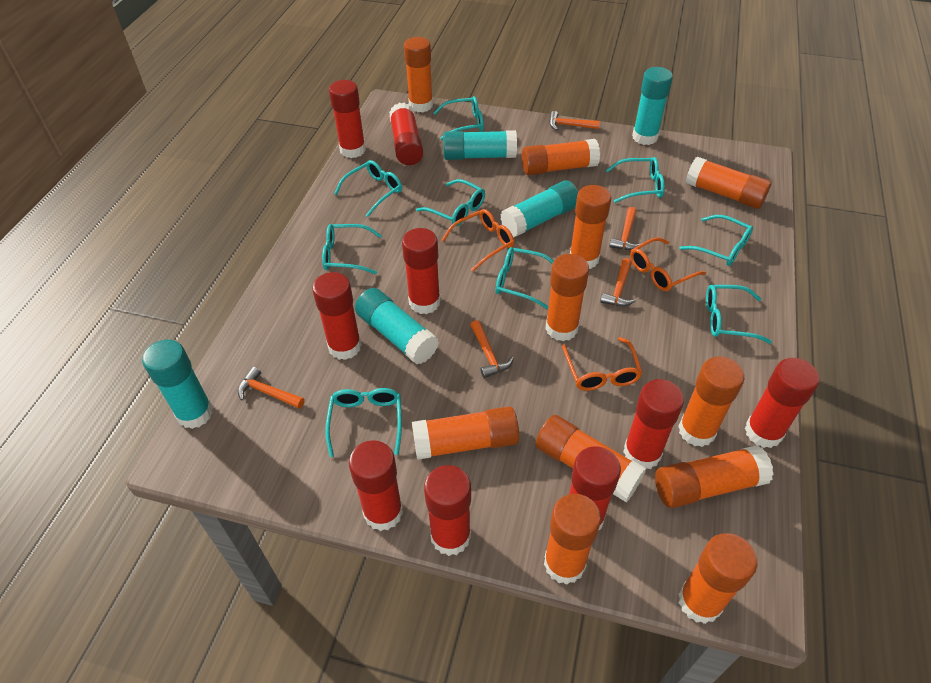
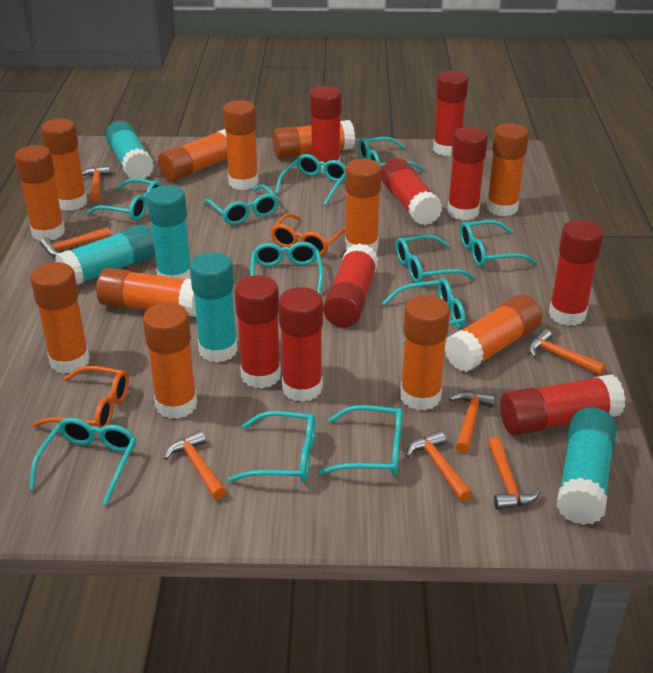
orange glasses: [442,209,514,271] [562,337,642,391] [630,237,706,291] = 3 -> [32,366,129,428] [270,213,346,256] = 2
orange glue stick: [404,37,433,112] [412,406,519,460] [522,139,600,175] [535,415,646,503] [544,494,601,584] [545,254,589,341] [570,185,611,269] [655,445,773,508] [678,356,744,447] [678,533,757,624] [686,157,771,209] = 11 -> [15,145,65,241] [30,262,90,374] [41,118,87,211] [96,268,196,317] [143,303,197,419] [158,129,228,182] [223,100,259,190] [272,120,355,159] [345,159,382,252] [400,295,450,410] [445,295,542,372] [487,123,529,216] = 12
orange hammer: [238,367,305,409] [470,320,514,378] [549,111,600,130] [600,258,636,306] [609,207,642,250] = 5 -> [40,227,111,257] [82,165,111,202] [164,430,226,500] [406,431,472,502] [449,391,495,454] [487,437,541,510] [528,329,606,376] = 7
turquoise glasses: [322,224,382,274] [325,388,402,457] [334,160,402,217] [416,179,485,226] [433,96,484,140] [495,247,554,309] [606,157,665,203] [679,215,753,266] [706,285,772,344] = 9 -> [29,418,136,505] [87,178,162,221] [204,185,279,225] [228,411,315,482] [250,242,323,295] [275,154,346,206] [319,405,403,476] [358,137,424,171] [382,278,466,343] [396,235,474,283] [460,220,536,267] = 11

